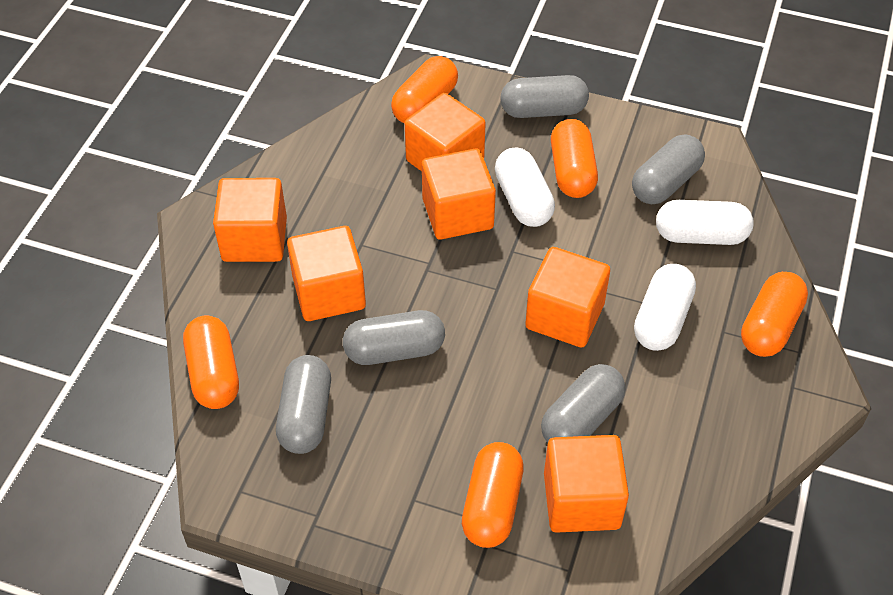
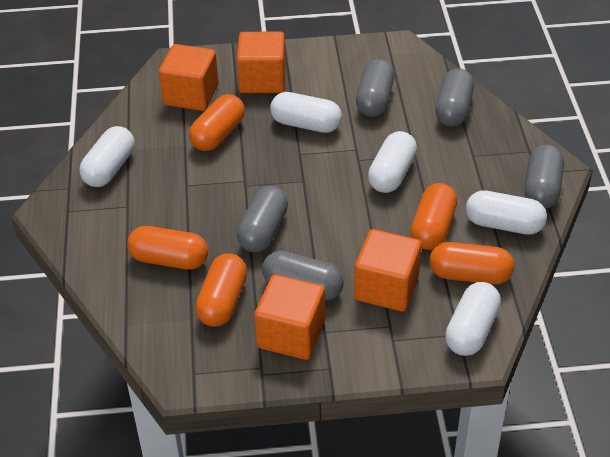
orange cube: [213,178,287,262] [287,226,366,321] [405,93,486,171] [422,149,496,240] [525,247,610,347] [544,435,629,533] = 6 -> [159,44,218,111] [237,32,286,93] [254,274,325,360] [354,229,422,312] = 4
white capsule: [495,148,555,227] [634,264,696,351] [656,200,754,245] = 3 -> [79,126,135,187] [270,92,342,133] [368,131,417,193] [445,282,501,356] [466,190,547,235] = 5

